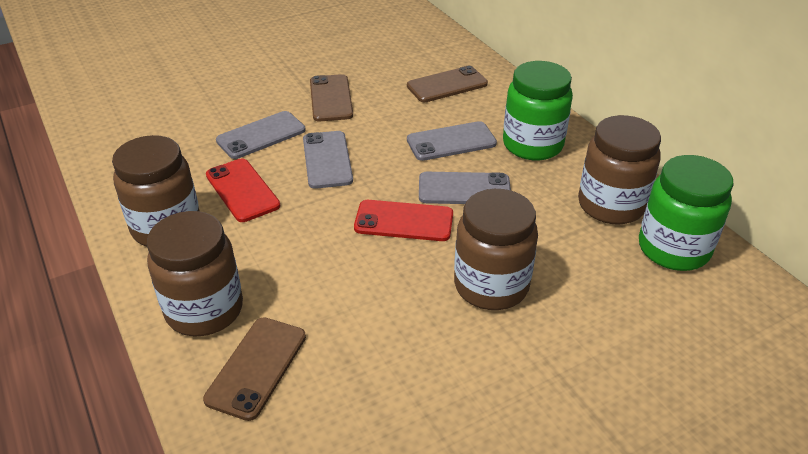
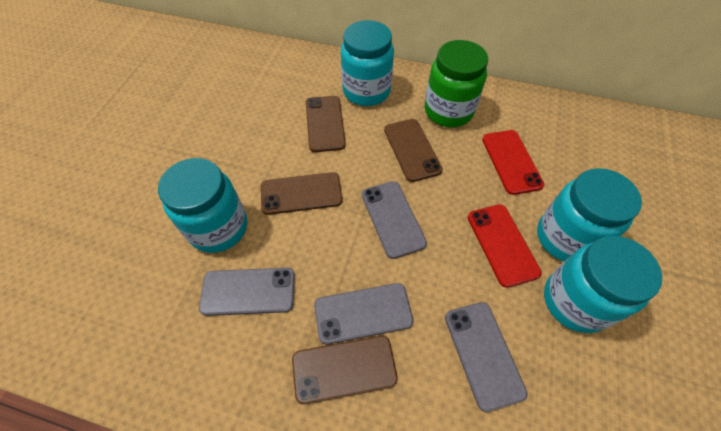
brown jar: [112,135,200,246] [147,211,243,337] [454,189,538,310] [578,115,661,224] = 4 -> none = 0
brown phone: [203,317,306,421] [310,74,353,121] [407,66,488,102] = 3 -> [261,172,343,215] [292,336,398,405] [306,96,346,152] [384,119,443,182] = 4
green jar: [503,61,573,161] [639,155,733,271] = 2 -> [424,40,488,127] = 1
turquoise jar: none = 0 -> [158,158,247,253] [341,20,394,106] [537,168,642,262] [544,236,662,333] = 4

